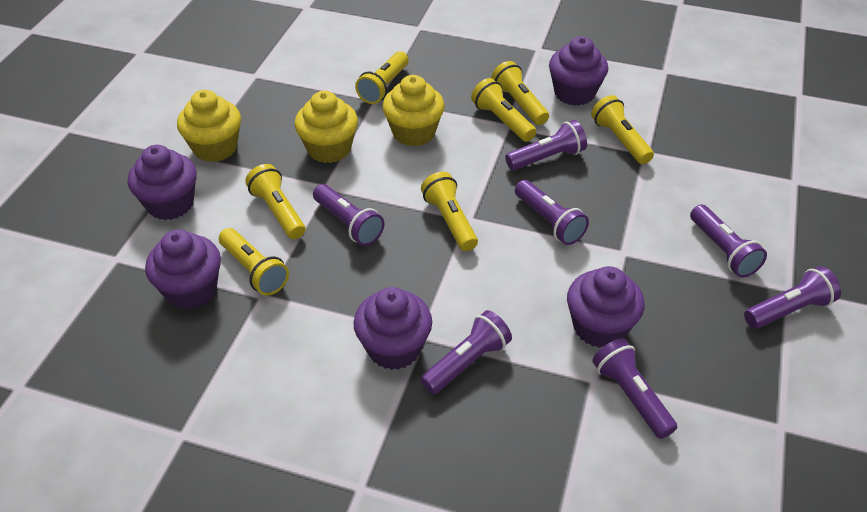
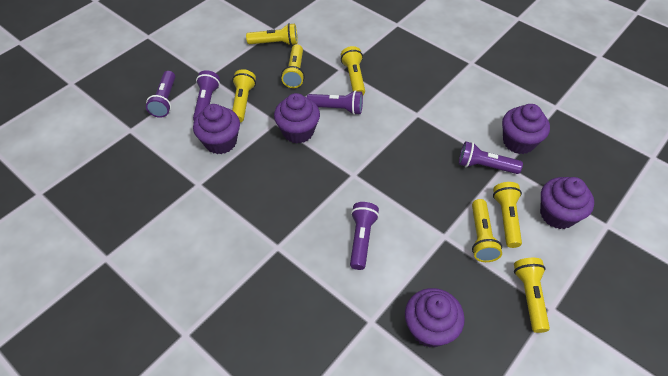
purple flashlight: [313,184,384,246] [420,310,512,394] [505,120,587,170] [515,180,589,245] [592,338,677,439] [690,204,767,278] [744,266,841,329] = 7 -> [146,71,175,118] [193,70,220,120] [307,90,363,115] [350,202,379,270] [459,141,523,174] = 5
yellow cupcake: [177,90,241,162] [294,91,358,163] [382,75,445,146] = 3 -> none = 0

